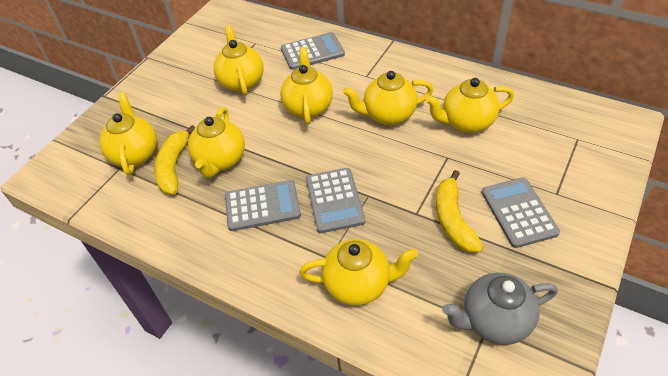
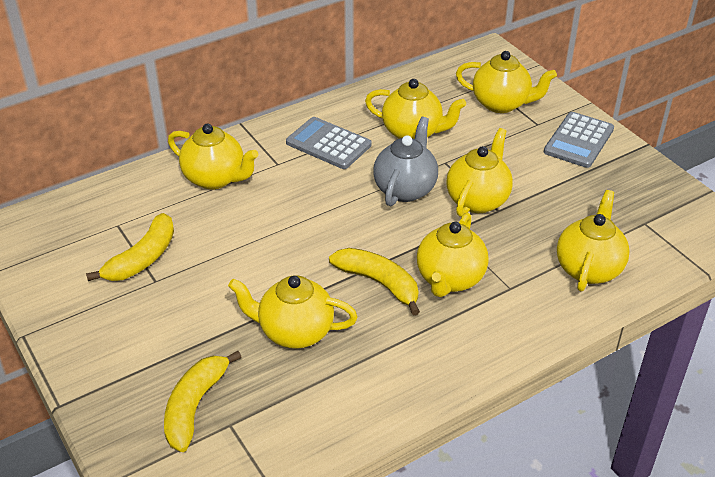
grey calculator: [225,180,301,231] [281,32,345,70] [306,168,365,233] [482,178,560,248] = 4 -> [286,117,372,169] [544,112,614,168] = 2
yellow banana: [154,125,195,194] [436,170,483,253] = 2 -> [86,213,174,281] [164,351,241,452] [329,248,420,316] = 3

